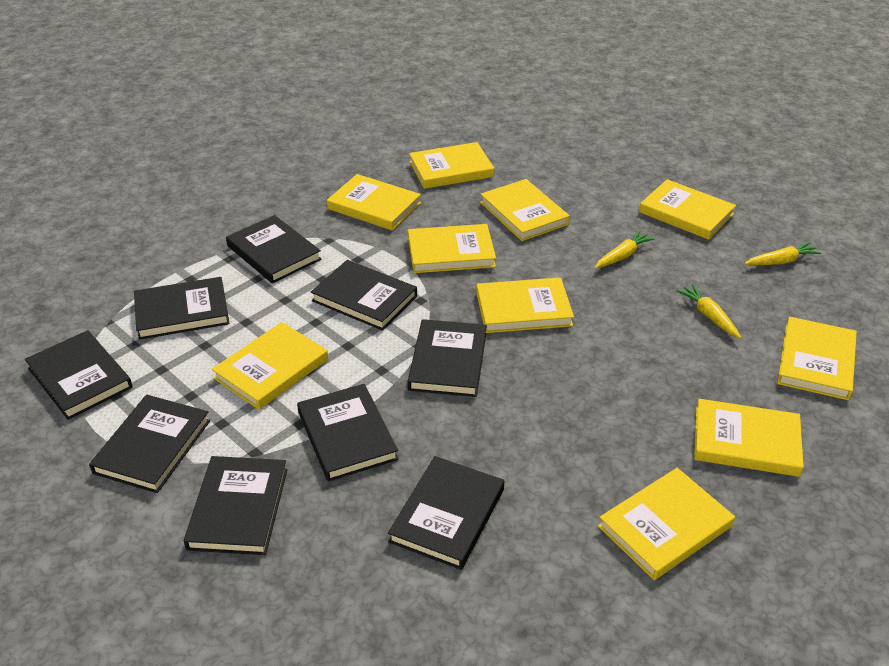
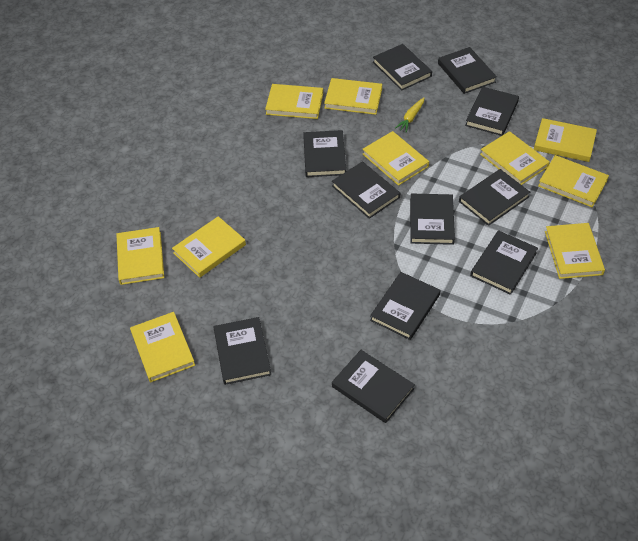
black book: [25,330,133,420] [89,395,210,493] [134,277,230,340] [184,456,287,555] [226,215,322,283] [297,384,399,482] [311,260,417,331] [388,456,504,570] [408,319,487,397] = 9 -> [213,317,271,385] [303,130,346,177] [332,161,400,219] [332,350,415,423] [370,272,440,340] [373,44,432,91] [410,194,455,245] [438,47,497,94] [459,169,530,226] [465,87,519,136] [470,230,538,295] = 11
yellow carrot: [595,230,655,269] [677,284,742,339] [744,242,821,265] = 3 -> [395,97,424,132] = 1

